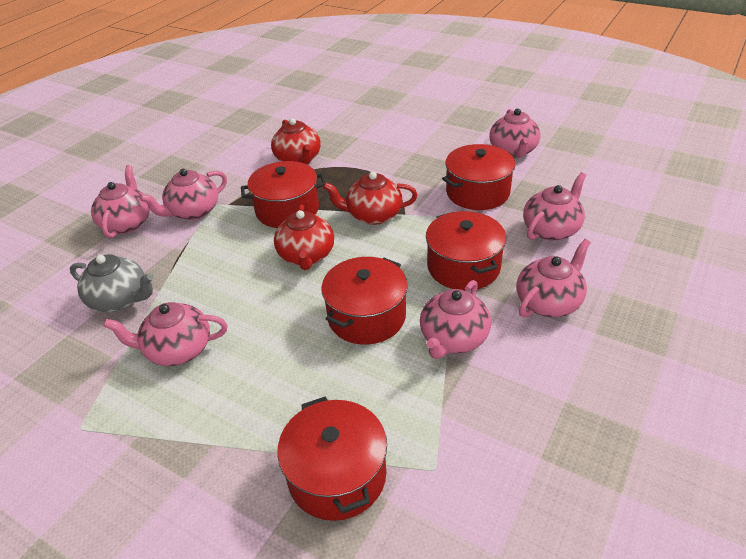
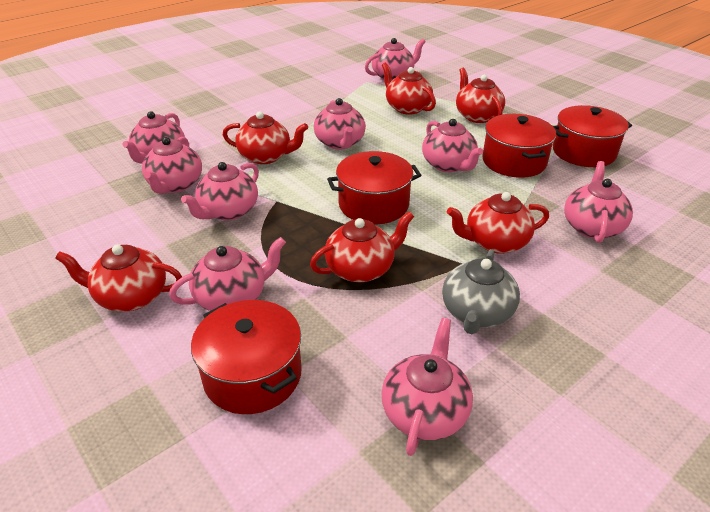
pink teapot: [91,165,150,238] [103,302,227,366] [139,169,227,220] [420,280,491,359] [489,109,541,158] [517,239,591,317] [523,172,586,241] = 7 -> [122,111,185,163] [142,137,202,194] [169,237,286,311] [181,162,259,221] [314,98,366,149] [365,38,426,80] [381,318,473,456] [422,119,483,172] [564,161,633,243] = 9
red pot: [241,161,325,228] [277,397,387,521] [321,257,408,345] [426,211,506,291] [442,144,516,210] = 5 -> [191,300,302,414] [327,151,421,224] [483,114,556,178] [553,105,632,167] = 4
red teapot: [271,118,321,164] [274,205,334,270] [323,172,417,225] = 3 -> [55,245,182,312] [223,111,308,164] [310,212,414,282] [382,63,436,115] [447,192,549,254] [456,68,505,123] = 6

